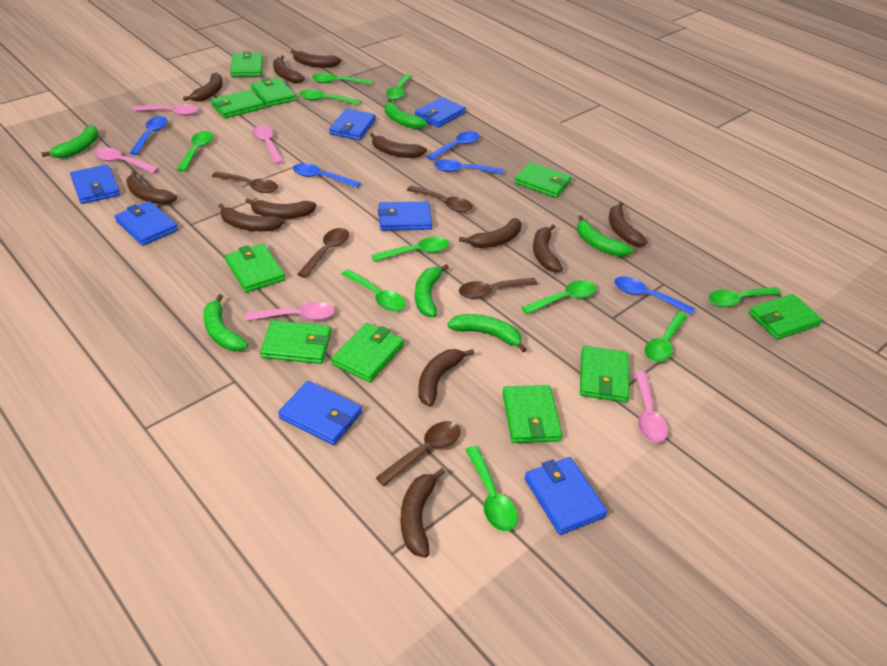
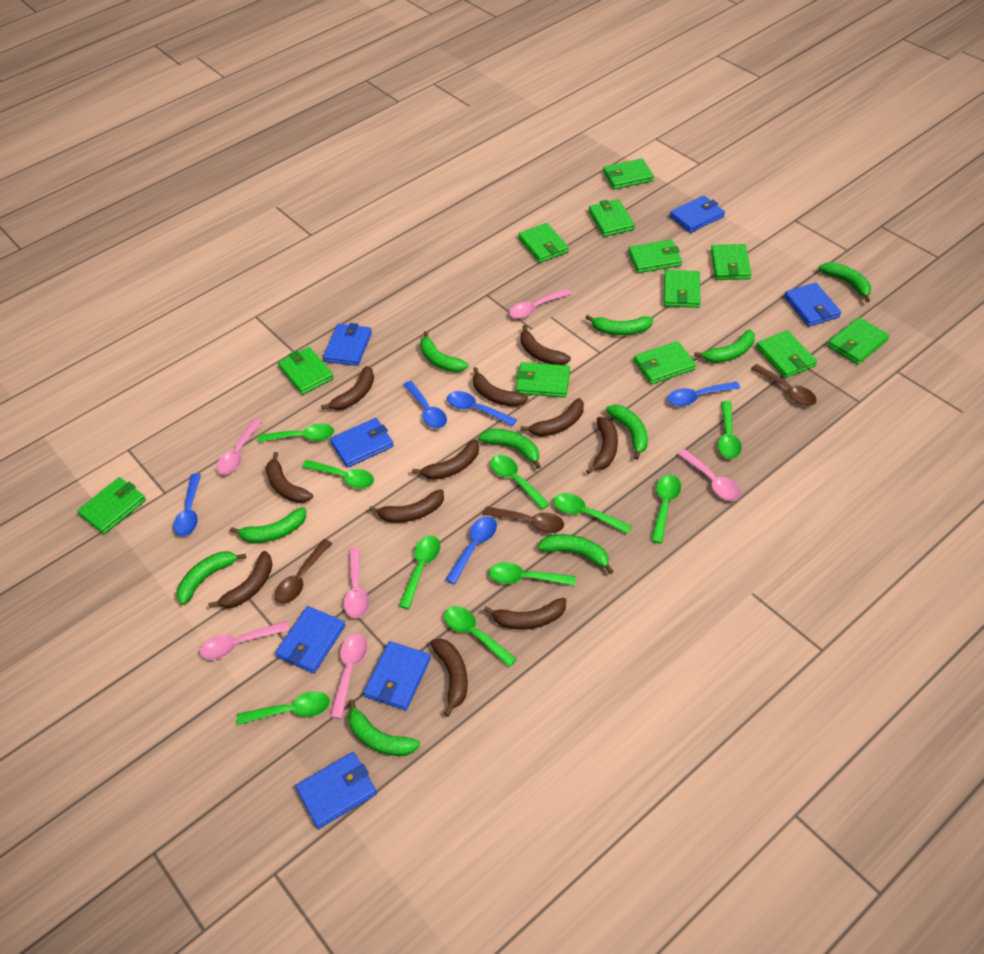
brown banana: [126,170,177,205] [183,73,223,102] [219,203,284,232] [245,198,317,219] [273,55,305,84] [290,50,342,68] [370,133,427,158] [401,468,445,558] [418,349,474,407] [459,218,521,248] [533,224,563,272] [609,202,647,247] = 12 -> [208,551,273,608] [266,452,313,503] [321,366,374,410] [369,489,444,523] [412,440,479,480] [430,638,468,717] [473,367,528,407] [484,598,566,630] [520,398,584,437] [521,325,571,365] [586,417,618,474] = 11
brown spoon: [212,172,278,193] [298,228,349,278] [376,421,461,487] [407,186,473,212] [459,278,538,299] = 5 -> [275,539,332,604] [483,506,564,533] [751,364,817,406] = 3
green banana: [41,125,99,158] [203,294,248,351] [385,99,427,129] [415,264,449,317] [448,314,527,352] [577,215,633,257] = 6 -> [177,551,246,605] [230,507,306,543] [348,699,420,756] [420,331,469,372] [478,429,541,469] [538,534,614,574] [585,315,653,335] [606,405,648,460] [694,330,755,363] [819,262,871,302] = 10
green wallet: [211,90,264,119] [225,244,285,293] [230,51,263,77] [251,77,296,107] [260,320,331,364] [332,323,404,382] [503,385,562,443] [514,162,572,198] [580,346,629,403] [749,294,822,340] = 10 -> [77,477,146,534] [278,347,334,395] [516,362,570,398] [518,223,569,263] [589,199,635,237] [603,158,654,190] [628,240,682,273] [634,341,696,385] [664,270,700,308] [711,244,751,280] [756,330,817,378] [828,317,889,365] = 12
pink spoon: [94,148,159,173] [133,104,198,116] [245,302,335,320] [252,126,283,164] [635,371,668,443] = 5 -> [200,621,289,660] [217,419,262,475] [330,634,368,719] [344,547,369,618] [509,289,572,319] [678,449,741,501] = 6

